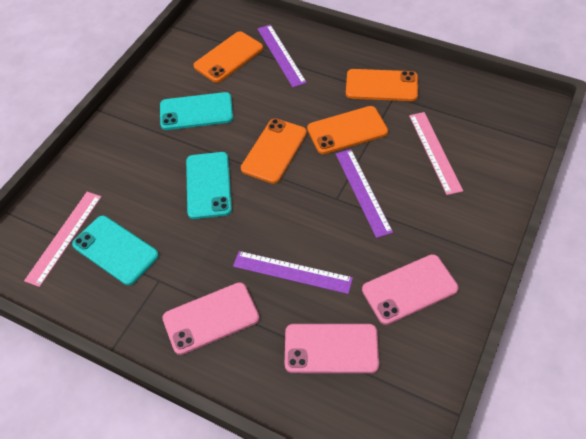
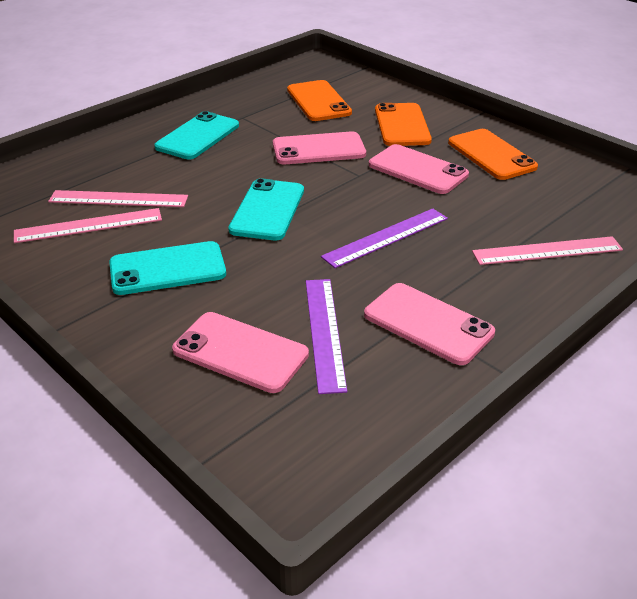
orange phone: [193,31,263,83] [241,118,307,184] [307,106,388,154] [346,69,418,101] = 4 -> [287,80,352,121] [375,103,432,146] [448,129,538,180] = 3
pink phone: [162,282,259,355] [285,324,379,373] [362,254,459,325] = 3 -> [172,312,309,393] [273,131,366,164] [364,283,495,365] [369,144,469,194] = 4
pink ruler: [24,192,102,287] [409,112,463,195] = 2 -> [14,208,162,243] [48,190,188,207] [472,236,623,265] = 3
purple ruler: [233,251,353,294] [257,25,307,87] [336,149,393,238] = 3 -> [306,279,347,394] [321,208,448,268] = 2

